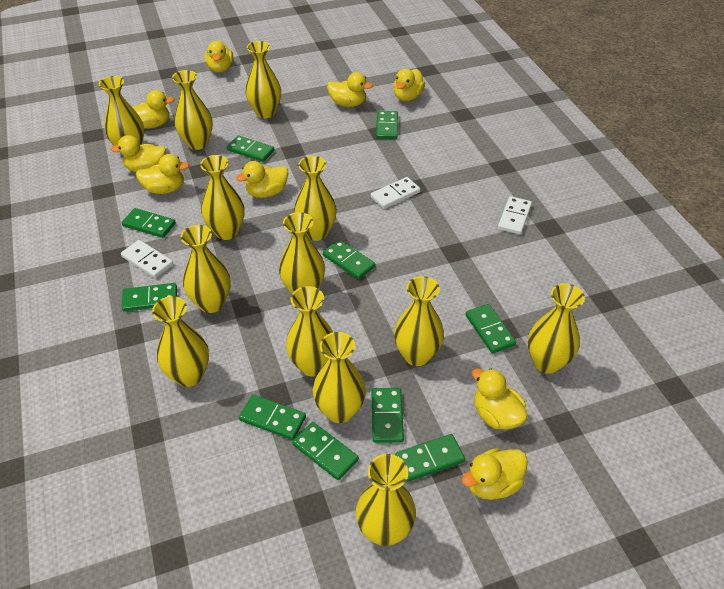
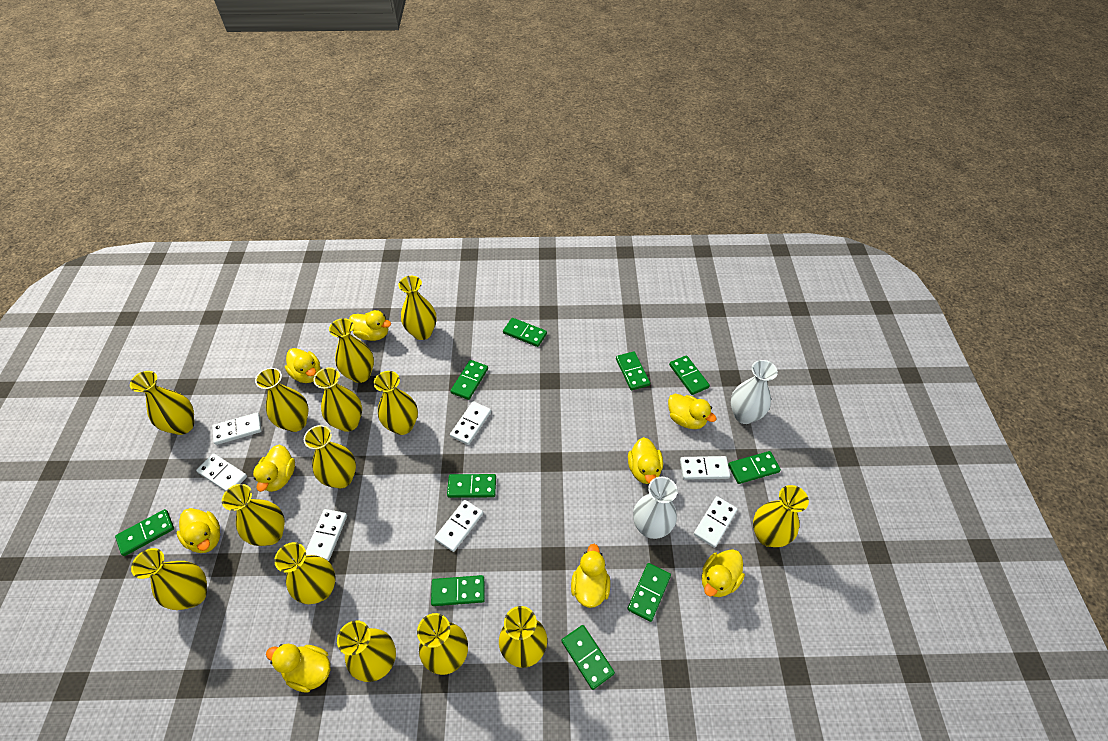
white domino: [121,240,173,278] [371,177,420,209] [498,196,532,235] = 3 -> [196,453,247,491] [212,413,262,445] [306,509,347,561] [434,500,483,552] [450,401,491,445] [680,456,730,480] [694,496,738,548] = 7
white vase: none = 0 -> [633,477,677,539] [731,360,778,424] = 2
yellow vase: [99,76,144,146] [152,296,209,387] [172,70,213,150] [180,225,231,313] [200,155,245,240] [245,41,281,118] [279,212,325,294] [286,286,333,376] [294,156,337,241] [313,332,366,423] [356,454,416,546] [394,276,444,366] [528,283,585,374] = 13 -> [130,371,194,435] [131,548,207,610] [222,484,285,546] [255,368,309,432] [274,542,336,604] [304,425,356,488] [313,367,362,432] [329,318,374,383] [337,620,396,682] [374,371,418,435] [398,276,437,340] [417,613,468,675] [499,606,547,668] [753,485,809,547] = 14

